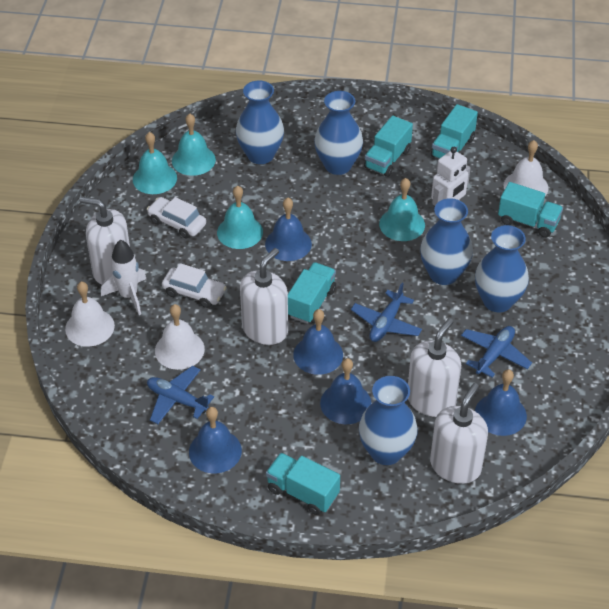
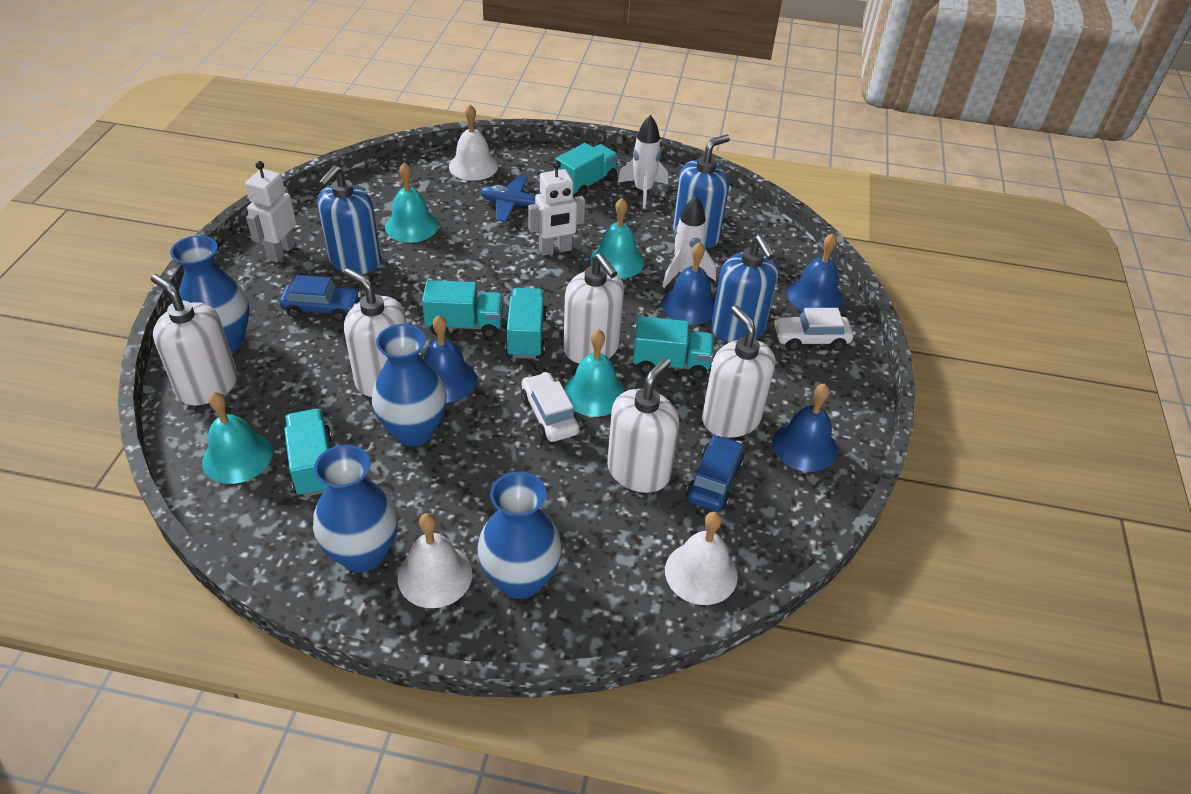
blue bell: [189,407,242,474] [265,198,312,261] [293,309,343,375] [320,358,372,424] [475,369,527,436] = 5 -> [424,315,477,403] [662,242,715,325] [772,383,837,472] [787,233,843,311] = 4
blue car: none = 0 -> [279,275,361,321] [686,434,744,511] = 2
blue plane: [147,366,214,424] [351,283,422,342] [461,326,532,378] = 3 -> [480,176,541,222] = 1
blue soap dispenser: none = 0 -> [317,165,381,274] [673,135,730,249] [711,235,779,343] = 3
blue vase: [236,81,284,164] [314,91,363,175] [359,376,418,465] [420,198,473,285] [475,225,529,312] = 5 -> [170,235,250,352] [313,445,398,572] [372,324,447,446] [477,471,562,599] = 4
white robot: [431,147,471,219] = 1 -> [245,161,297,263] [528,160,585,256] = 2
white rocket: [101,239,146,315] = 1 -> [617,115,668,209] [662,196,716,288] = 2
white soap dispenser: [79,197,130,285] [240,248,288,345] [408,318,461,417] [430,383,488,484] = 4 -> [151,274,238,405] [344,268,406,397] [563,253,624,363] [607,358,679,493] [702,306,775,438] = 5

